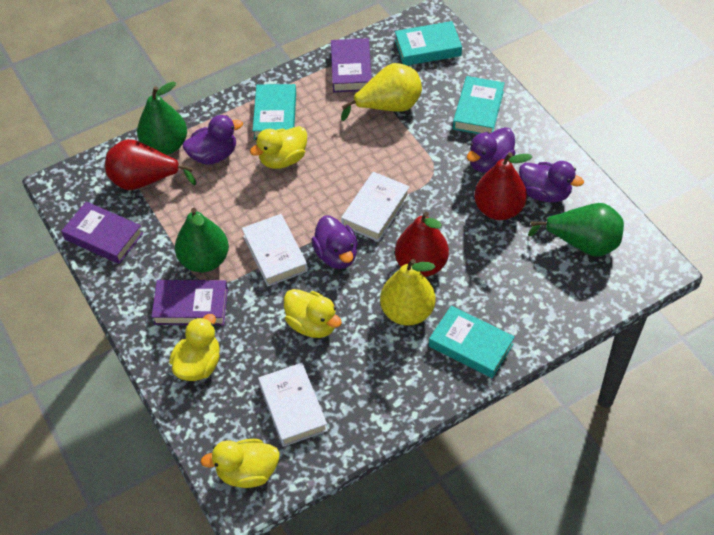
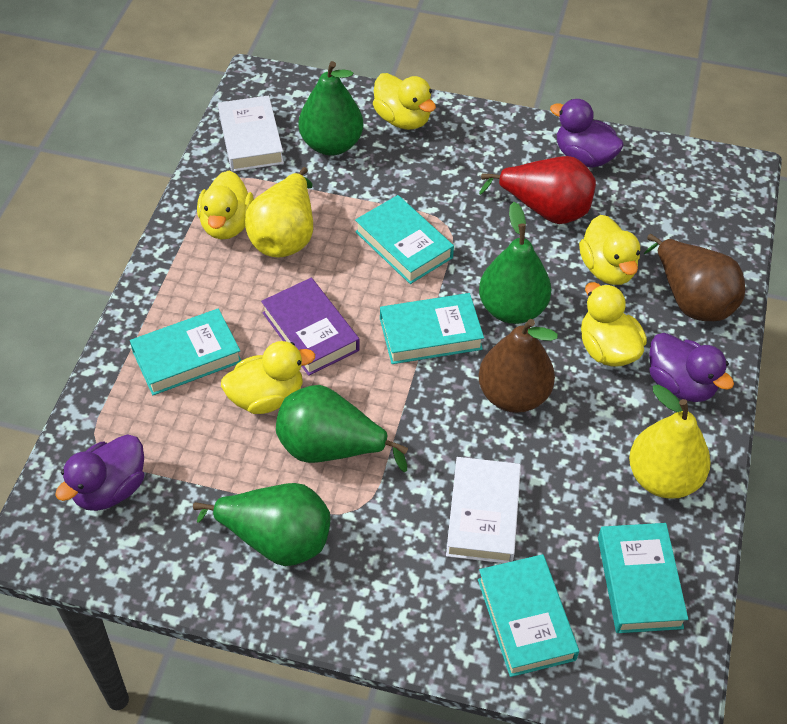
brown pear: none = 0 -> [479,319,558,413] [644,234,745,321] = 2
green pear: [137,82,187,155] [175,208,229,273] [528,203,624,257] = 3 -> [193,483,330,566] [276,385,408,472] [299,61,363,156] [479,202,551,324] = 4
purple book: [61,201,143,264] [151,280,228,325] [331,38,372,92] = 3 -> [261,278,359,376] = 1
purple duck: [183,115,243,165] [311,215,358,269] [467,127,516,173] [519,161,584,203] = 4 -> [55,434,145,511] [550,99,624,168] [649,333,734,402] = 3
red pear: [105,139,196,190] [395,212,449,277] [474,152,532,220] = 3 -> [479,156,596,224] = 1
turquoise book: [253,84,296,140] [395,21,462,65] [429,306,515,378] [453,76,505,134] = 4 -> [130,309,242,395] [355,195,454,284] [380,293,484,364] [478,554,579,677] [598,523,688,633] = 5
white book: [242,214,308,286] [258,363,328,447] [341,172,410,242] = 3 -> [218,95,284,172] [446,457,521,563] = 2
yellow duck: [169,314,220,381] [201,439,280,488] [250,126,307,169] [284,289,342,338] = 4 -> [197,171,254,239] [221,341,315,414] [373,73,436,130] [579,215,640,285] [581,282,647,367] = 5

